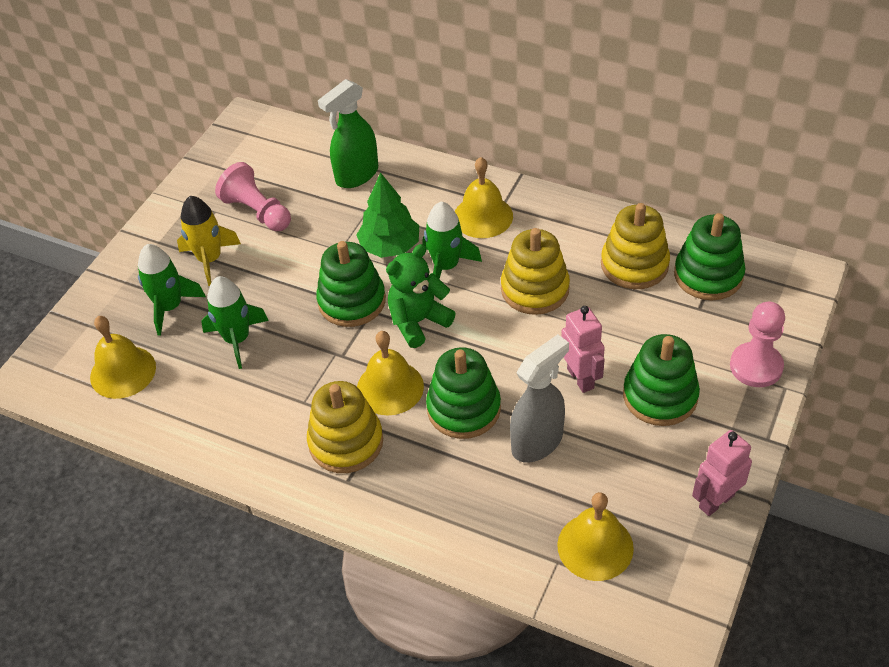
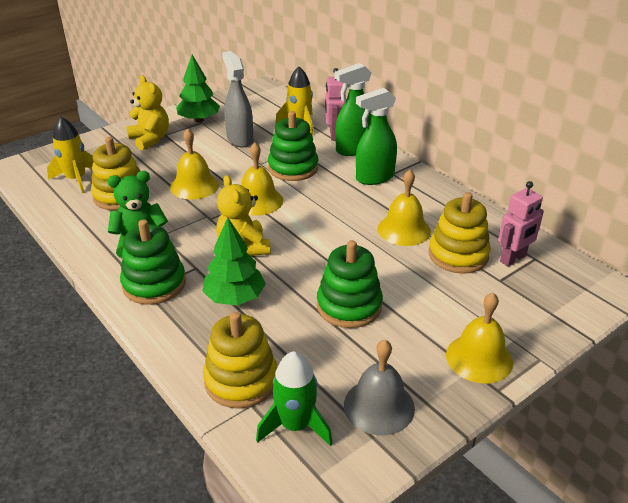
green rocket: [138,244,206,336] [201,276,269,369] [423,201,482,279] = 3 -> [256,351,333,446] = 1
green spray bottle: [318,79,378,188] = 1 -> [334,63,372,156] [356,88,397,185] = 2
green stacking toy: [316,241,386,327] [426,347,501,439] [623,334,700,426] [674,213,746,300] = 4 -> [120,220,186,305] [268,111,318,181] [317,240,383,328] = 3
green tree: [356,172,419,258] = 1 -> [176,55,220,122] [202,217,266,305] = 2
grey bell: none = 0 -> [344,340,415,435] = 1
pink pawn: [215,162,291,231] [730,302,785,387] = 2 -> none = 0
yellow rocket: [177,196,241,286] = 1 -> [47,117,94,193] [275,67,313,135] = 2
yellow teddy bear: none = 0 -> [126,75,169,150] [216,175,271,256] = 2

